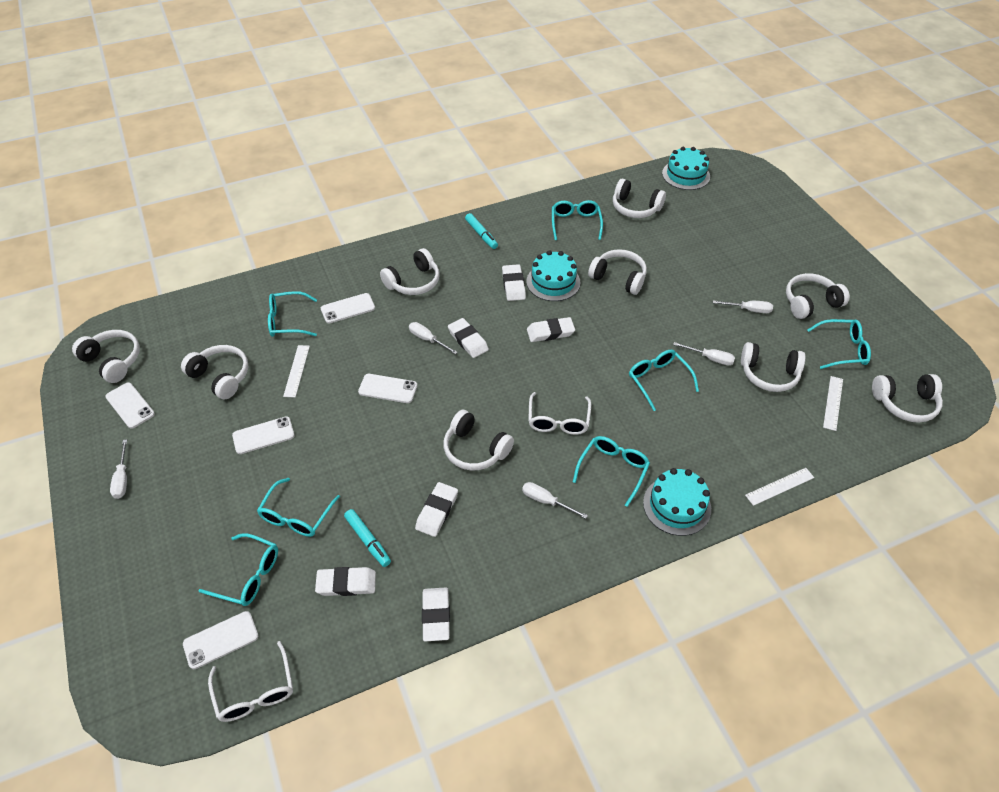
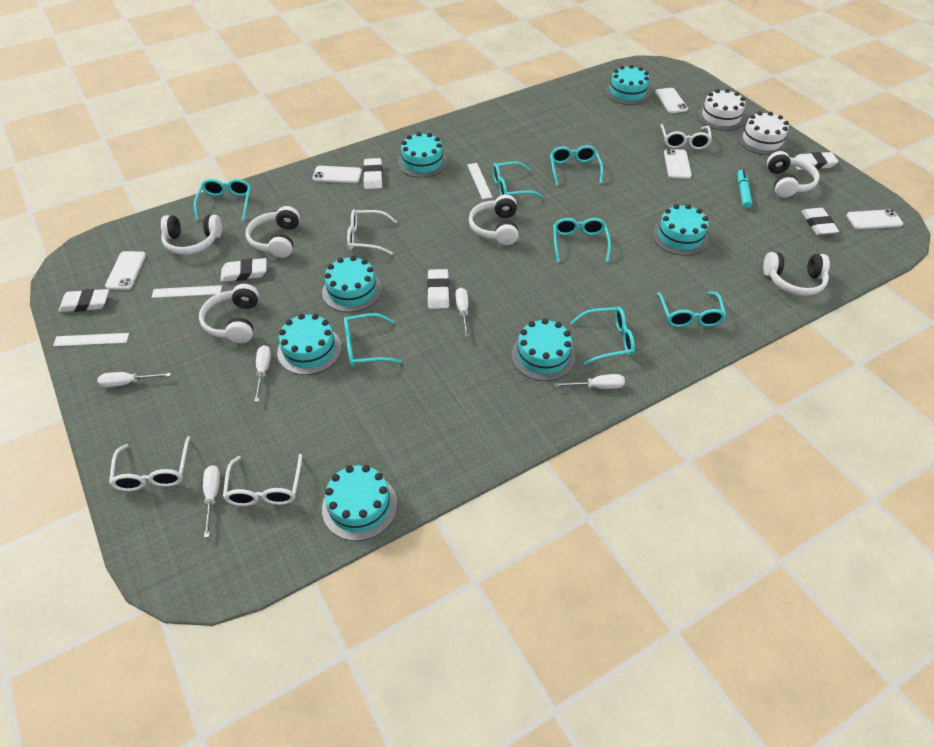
turquoise cake: [527,250,581,301] [643,468,711,536] [662,147,710,190] = 3 -> [277,314,342,375] [322,256,382,312] [322,465,397,541] [398,132,448,178] [511,318,576,381] [605,65,651,105] [652,204,709,256] = 7
turquoise marker: [344,509,391,567] [465,213,498,249] = 2 -> [738,169,752,208] = 1
white cake: none = 0 -> [697,89,746,131] [738,111,789,155] = 2
white glasses: [208,641,293,722] [528,392,591,435] = 2 -> [109,437,190,491] [223,454,302,506] [347,209,397,255] [660,124,712,150] = 4
white headphones: [72,330,140,383] [181,345,249,400] [380,248,439,295] [444,410,514,471] [588,249,647,295] [613,179,666,218] [741,342,806,392] [786,273,850,319] [872,374,943,423] = 9 -> [161,215,222,255] [199,284,259,343] [246,206,300,258] [469,194,519,245] [763,252,830,296] [767,151,820,198] = 6

